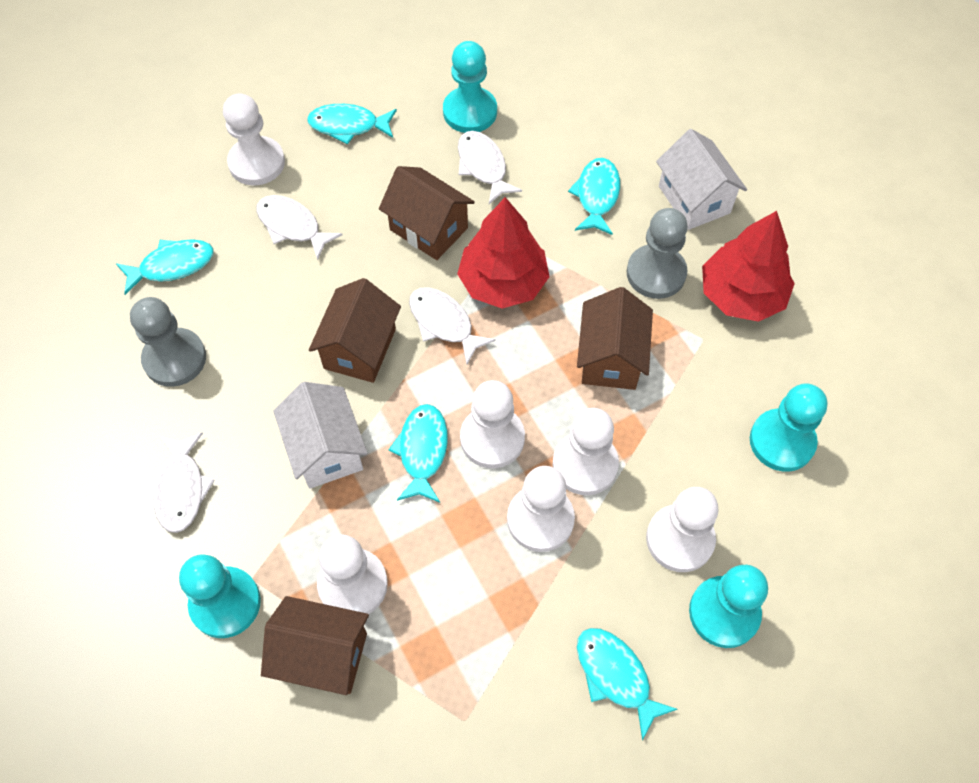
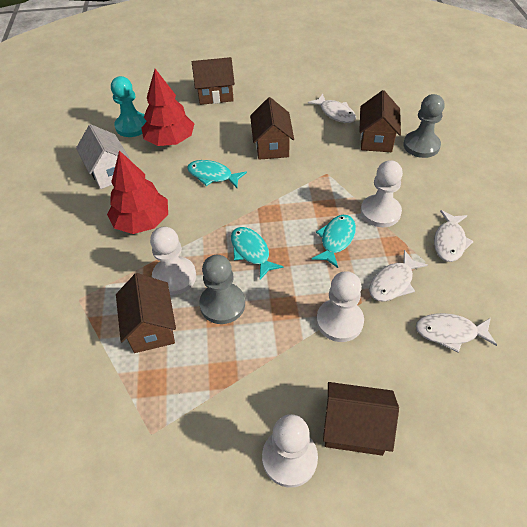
brown house: [261,596,369,695] [309,278,401,383] [379,166,475,260] [577,287,653,390] = 4 -> [116,273,176,353] [192,57,235,105] [250,97,294,160] [323,382,399,456] [359,90,401,152] = 5
turquoise fish: [116,239,214,295] [307,104,397,145] [389,404,448,503] [568,158,620,235] [577,628,678,741] = 5 -> [187,160,247,188] [231,227,284,279] [312,215,356,268] = 3
turquoise pawn: [179,554,261,638] [443,41,497,133] [689,565,768,648] [750,383,827,472] = 4 -> [111,76,147,137] = 1
white house: [273,382,368,489] [656,129,747,230] = 2 -> [76,124,130,189] = 1
white pawn: [223,93,285,185] [317,534,388,614] [460,380,525,468] [507,466,575,552] [552,408,619,495] [646,487,719,572] = 6 -> [150,227,196,295] [262,414,318,488] [316,271,364,342] [361,160,403,227] = 4

